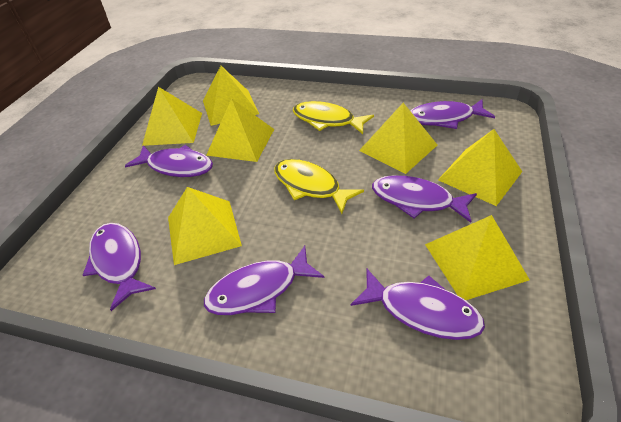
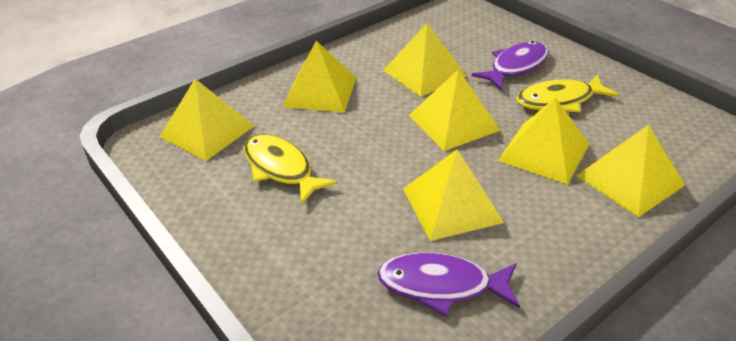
purple fish: [83,223,156,311] [125,145,213,177] [204,246,324,315] [350,269,485,340] [372,175,477,223] [410,100,495,129] = 6 -> [377,253,520,316] [472,41,549,90] = 2

